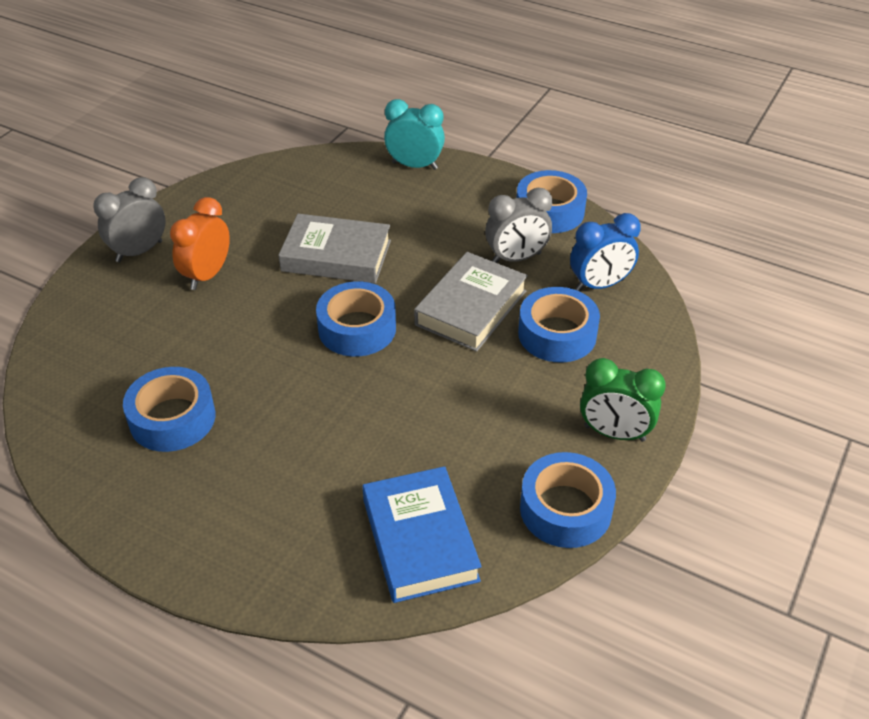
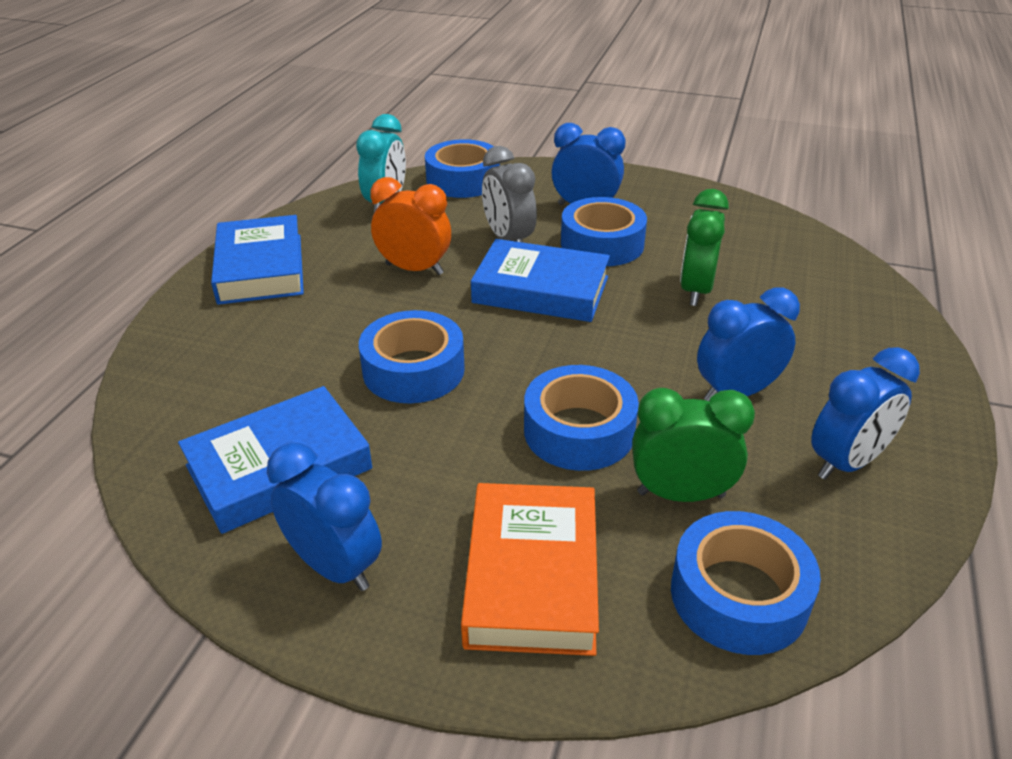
blue book: [362,466,482,603] = 1 -> [178,386,372,534] [211,215,304,305] [471,239,610,322] = 3
blue clock: [570,213,641,291] = 1 -> [267,442,382,591] [551,123,626,205] [697,287,800,401] [811,347,920,480] = 4
green clock: [580,358,666,442] = 1 -> [632,388,755,502] [680,189,729,306] = 2
grey book: [278,214,391,283] [414,252,528,352] = 2 -> none = 0
grey clock: [93,177,166,262] [485,188,553,263] = 2 -> [482,146,537,242] = 1
orange book: none = 0 -> [461,483,599,656] = 1

